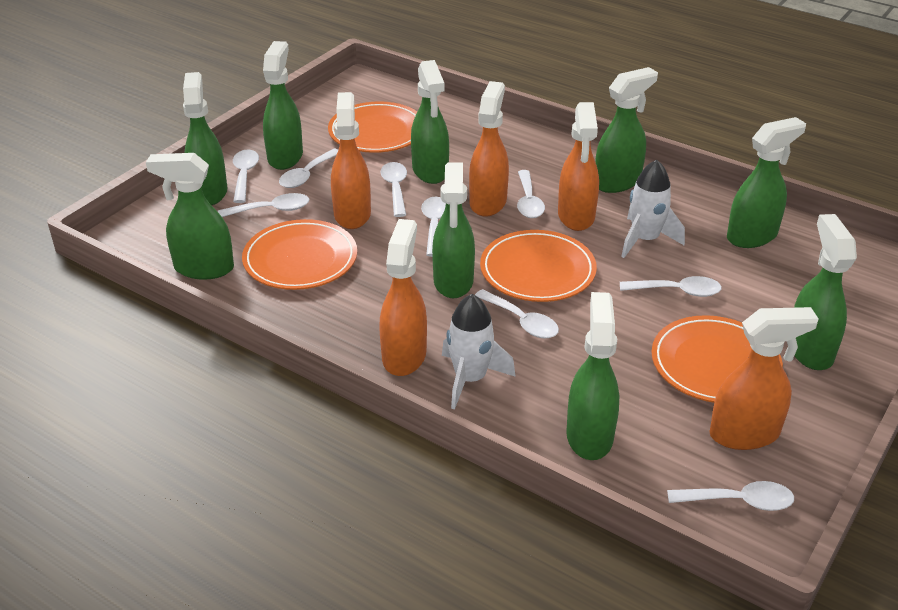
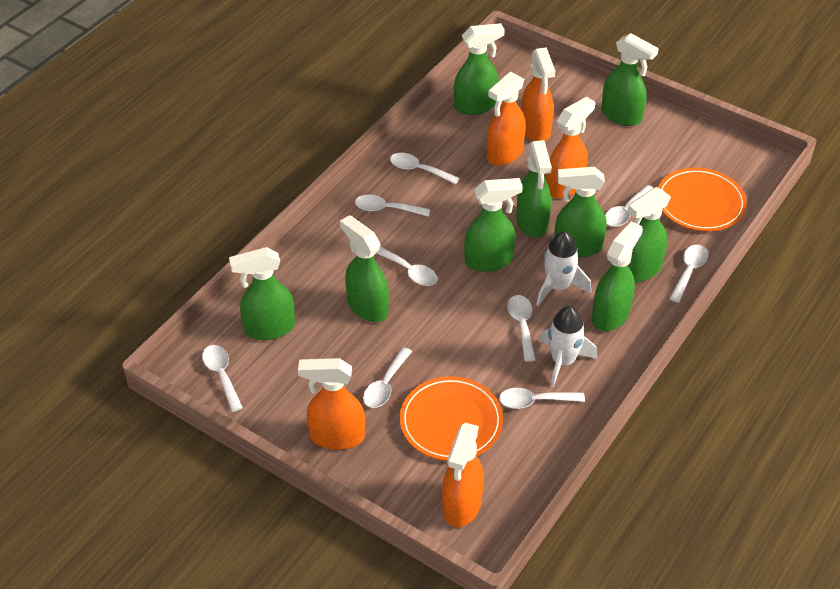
orange plate: [242,219,357,290] [328,101,417,153] [480,230,597,302] [651,315,783,403] = 4 -> [400,376,503,461] [658,168,747,231] = 2

